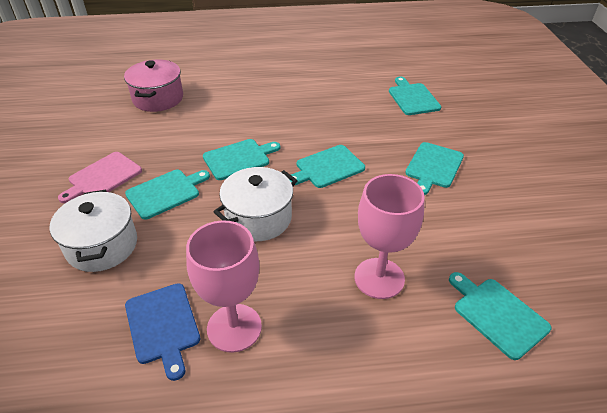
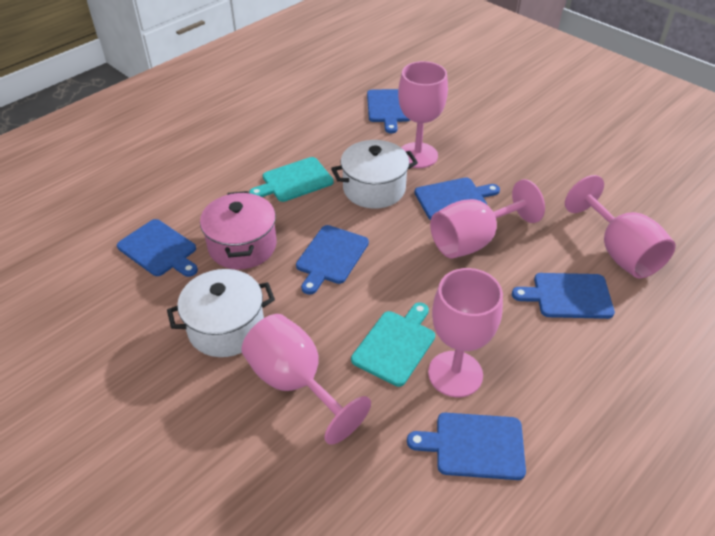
blue cutting board: [125,283,200,381] = 1 -> [117,219,198,277] [296,225,369,295] [367,89,410,133] [407,413,526,480] [414,178,500,220] [512,273,615,319] = 6
pink cutting board: [58,152,142,203] = 1 -> none = 0
pink goblet: [186,220,262,353] [355,174,425,299] = 2 -> [241,314,371,445] [398,61,448,168] [428,268,503,397] [430,179,545,258] [565,175,676,279] = 5
turquoise cutting board: [125,170,210,219] [203,139,280,180] [289,145,365,188] [389,77,441,115] [405,142,464,195] [449,272,552,360] = 6 -> [249,157,334,202] [351,302,435,387] = 2

